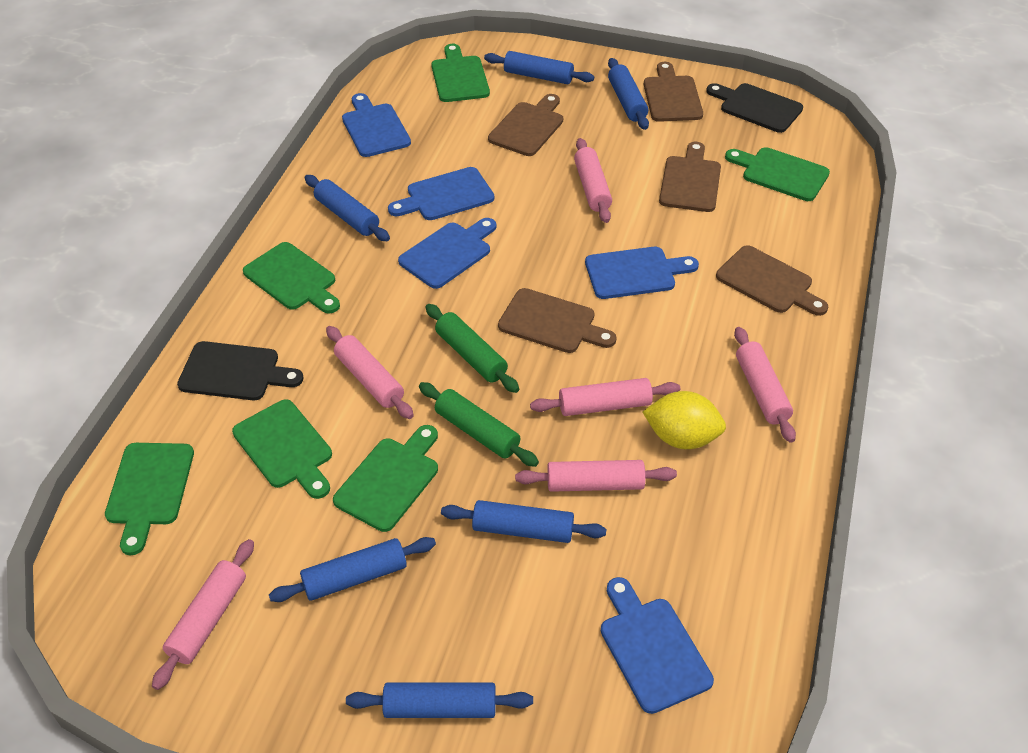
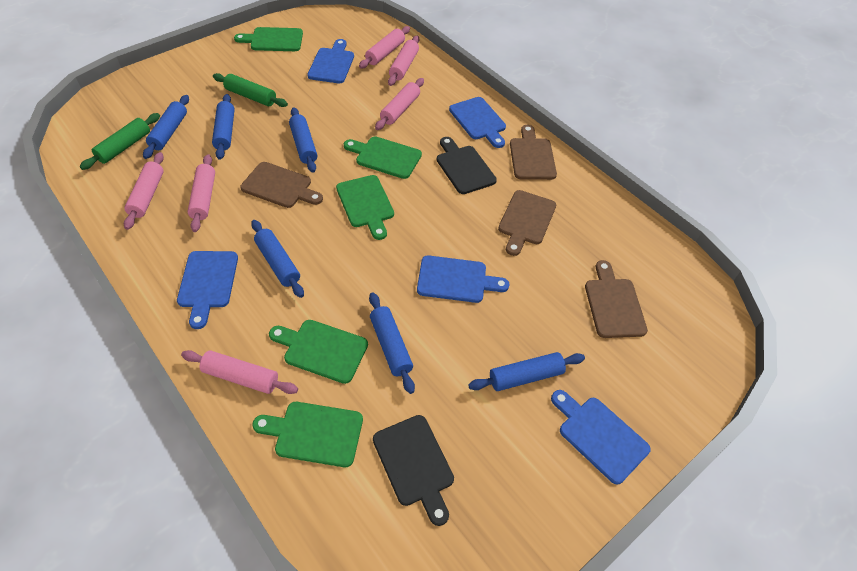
brown cutting board: [488,94,563,156] [498,288,617,353] [644,62,703,122] [659,142,721,212] [716,245,828,316] = 5 -> [240,162,323,208] [498,190,556,256] [510,125,557,180] [585,260,648,338] = 4
green cutting board: [105,443,194,555] [232,399,332,499] [243,242,340,314] [333,425,438,532] [431,44,490,102] [725,147,830,201] = 6 -> [234,27,303,51] [252,402,363,467] [269,320,368,384] [336,175,394,240] [344,136,422,179] = 5
yellow lemon: [643,391,726,449] = 1 -> none = 0

